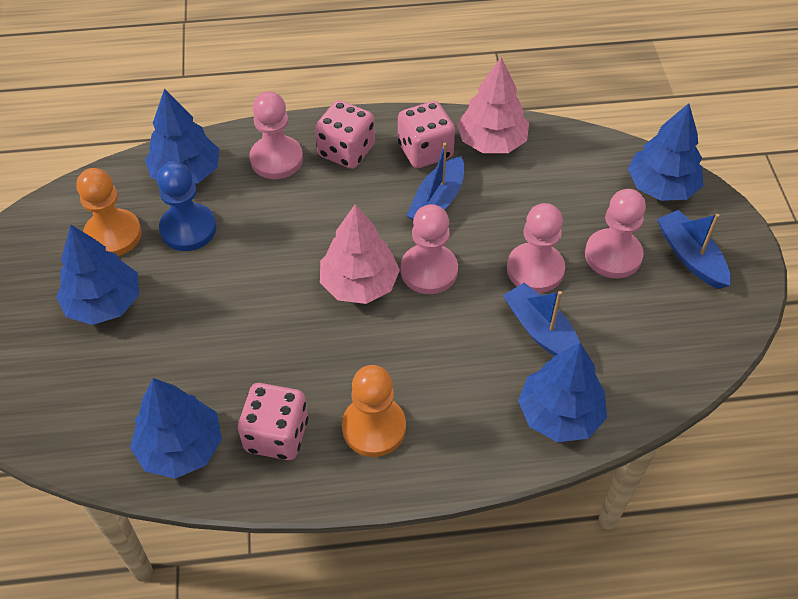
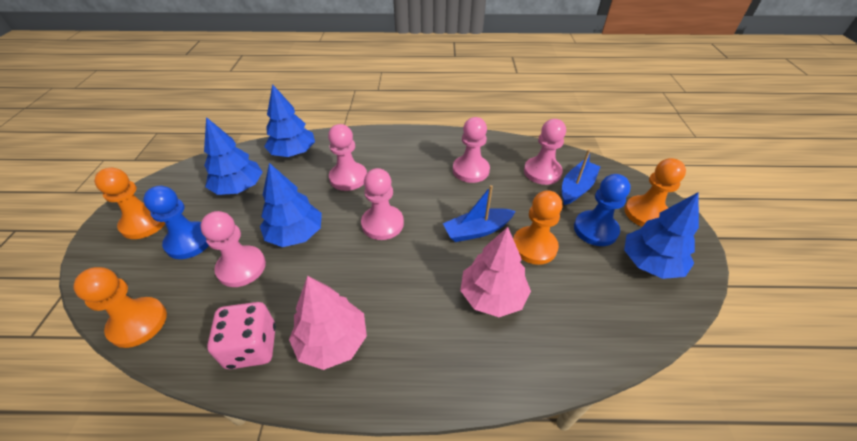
blue boat: [406,143,464,220] [503,283,580,356] [657,210,731,289] = 3 -> [443,185,516,242] [562,149,601,205] = 2
blue pawn: [157,162,216,251] = 1 -> [143,186,209,259] [574,174,631,246] = 2
blue tree: [56,224,139,325] [130,378,222,479] [145,89,219,184] [518,343,607,442] [628,103,703,201] = 5 -> [204,117,262,195] [260,163,322,247] [264,84,315,157] [624,192,699,279] = 4
orange pawn: [76,168,142,256] [342,365,406,457] = 2 -> [73,267,167,348] [94,168,165,239] [513,190,562,265] [624,158,686,227] = 4
pink dice: [238,383,308,460] [315,100,375,169] [398,101,455,168] = 3 -> [207,302,276,369] = 1
pink pawn: [249,91,303,179] [401,204,458,294] [507,203,565,293] [585,189,646,278] = 4 -> [200,211,266,287] [328,124,367,191] [361,168,404,240] [453,117,490,183] [524,119,566,185] = 5

